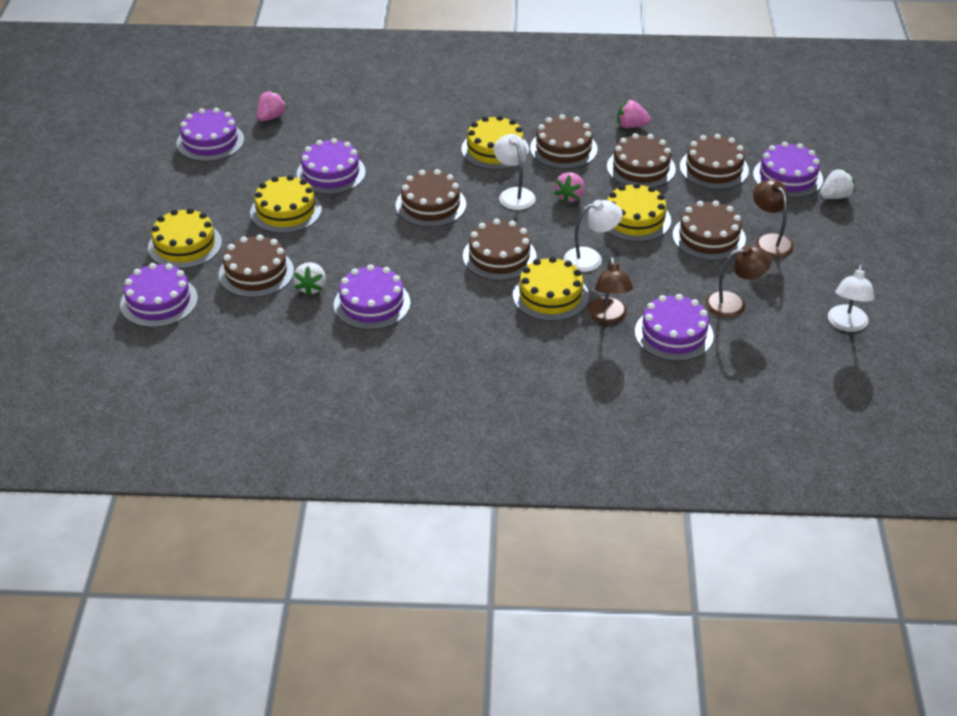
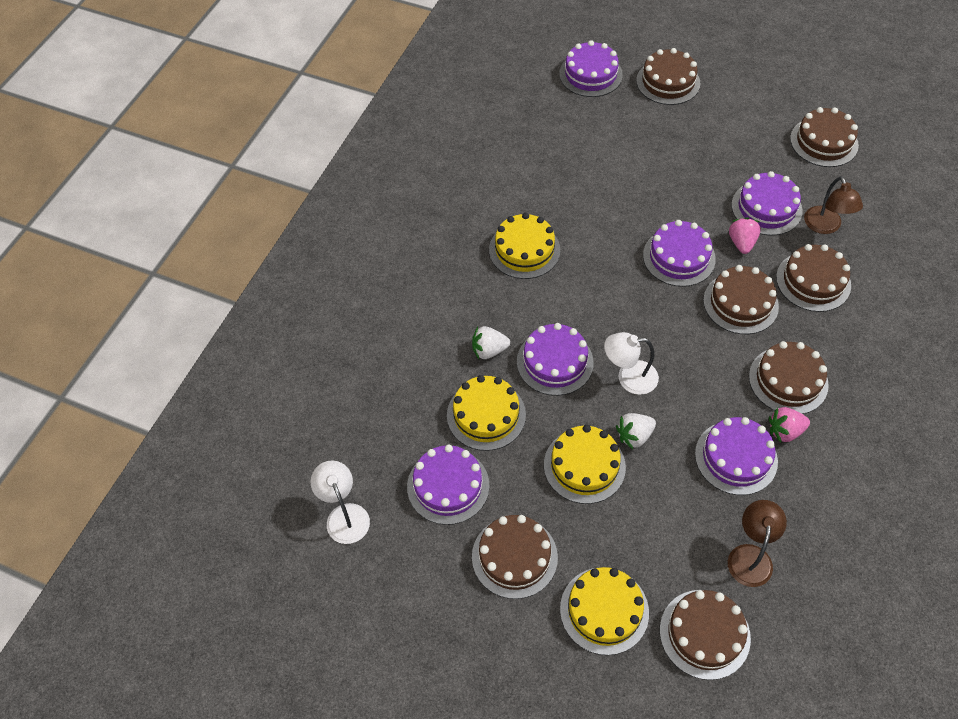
brown lamp: [587,257,633,324] [705,245,771,318] [753,179,794,258] = 3 -> [728,500,787,587] [804,176,863,234] = 2
pink strawberry: [257,90,287,121] [554,172,584,203] [617,100,651,128] = 3 -> [729,217,761,254] [769,407,810,443] = 2
white lamp: [494,134,535,210] [564,200,623,272] [828,265,875,332] = 3 -> [310,460,370,544] [604,332,659,395] = 2
yellow cake: [148,208,222,269] [250,175,322,233] [461,115,529,170] [513,256,589,321] [607,183,671,242] = 5 -> [447,375,526,451] [489,213,560,279] [544,425,626,504] [560,567,649,655] = 4

